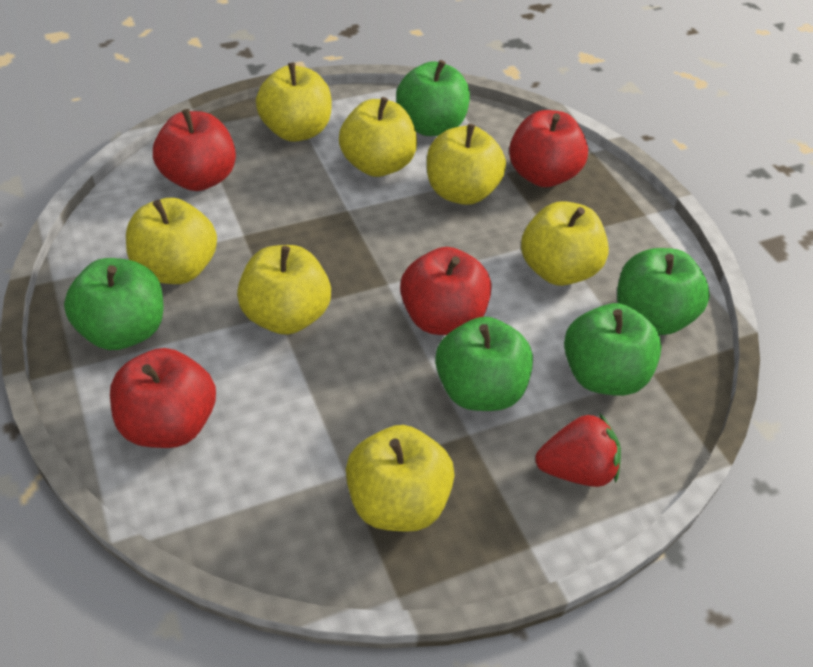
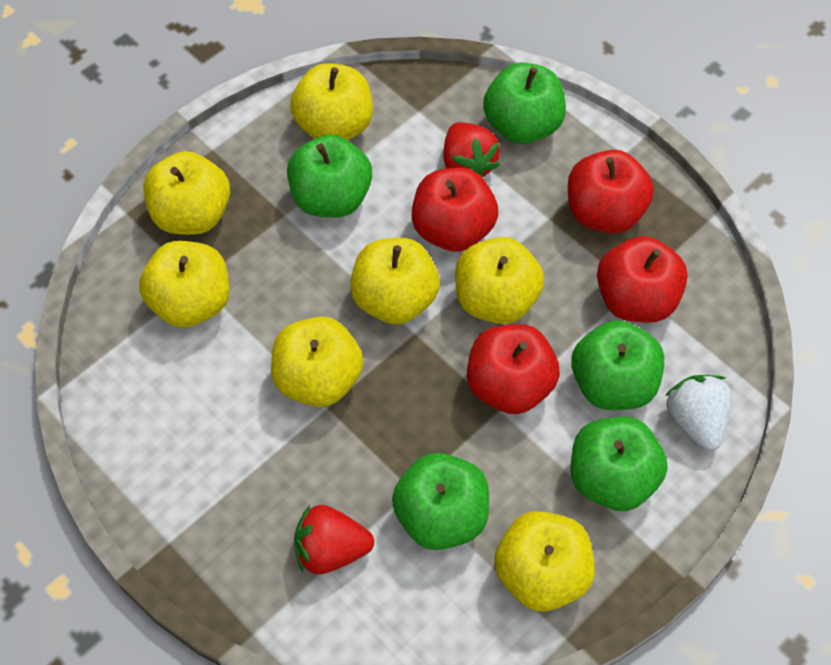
red strawberry: [535,413,621,487] = 1 -> [294,505,374,574] [443,122,500,178] = 2
white strawberry: none = 0 -> [665,375,732,451] = 1

